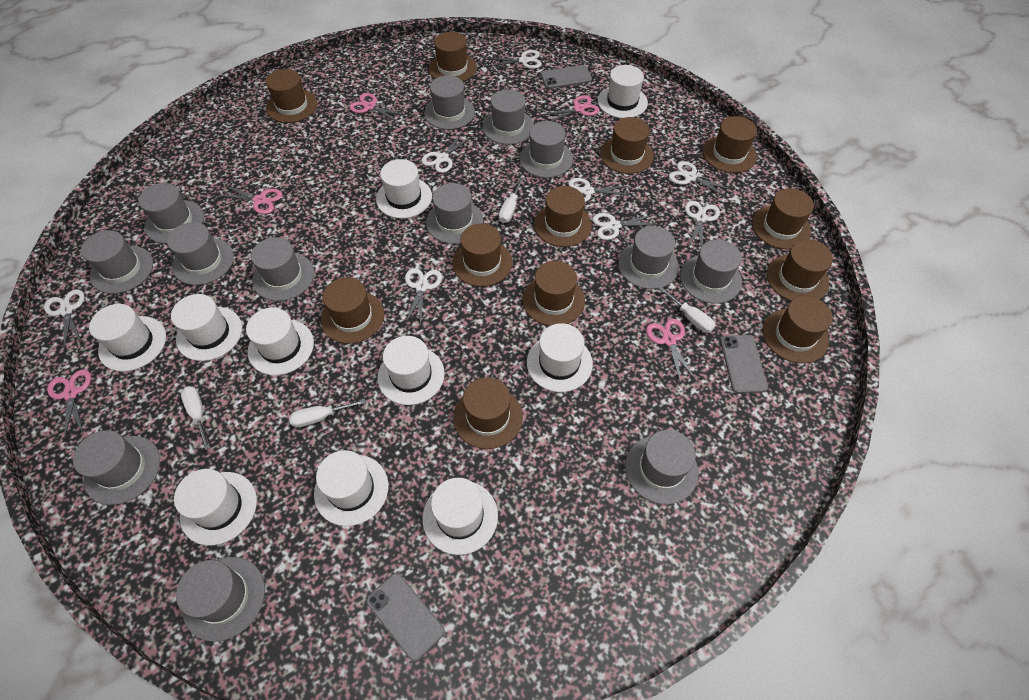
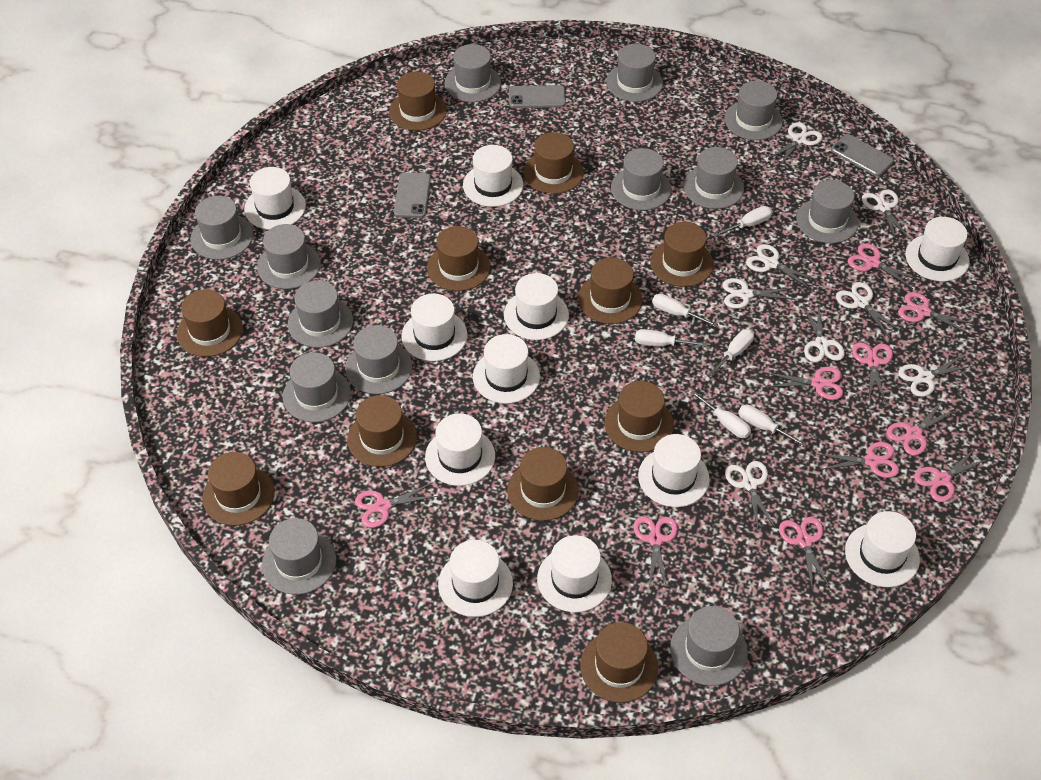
brown hat: [266,69,317,123] [321,277,384,344] [429,32,477,82] [452,223,512,287] [453,377,523,449] [523,261,585,326] [534,186,592,247] [600,117,654,174] [703,116,757,173] [752,188,814,249] [763,296,833,363] [767,239,833,301] = 12 -> [177,289,243,357] [202,452,275,526] [347,395,417,467] [389,72,447,131] [427,226,490,291] [507,447,579,521] [524,132,583,194] [578,258,643,324] [580,622,658,703] [605,381,674,452] [650,222,714,287] = 11
pink scissors: [47,370,91,440] [218,185,282,214] [349,93,405,122] [542,95,600,121] [646,319,696,383] = 5 -> [355,483,438,528] [633,516,678,589] [767,366,843,400] [779,517,830,588] [817,442,899,478] [848,243,920,289] [852,342,893,404] [887,402,955,455] [898,292,975,334] [914,449,988,502] = 10
white hat: [89,304,166,372] [171,294,242,361] [174,469,257,545] [246,307,314,375] [314,450,389,526] [376,159,432,219] [377,336,445,405] [423,478,498,555] [527,323,593,392] [598,65,648,118] = 10 -> [244,167,306,230] [402,293,467,361] [425,413,495,486] [438,540,513,617] [463,145,523,207] [473,334,540,404] [504,273,569,340] [537,535,612,612] [638,434,709,507] [845,511,920,587] [906,217,970,281] = 11
white screwdriver: [181,386,210,450] [289,399,366,428] [499,178,524,223] [659,287,715,333] = 4 -> [635,329,707,346] [652,294,718,327] [690,390,751,438] [707,329,754,377] [714,206,772,236] [738,405,807,447] = 6

